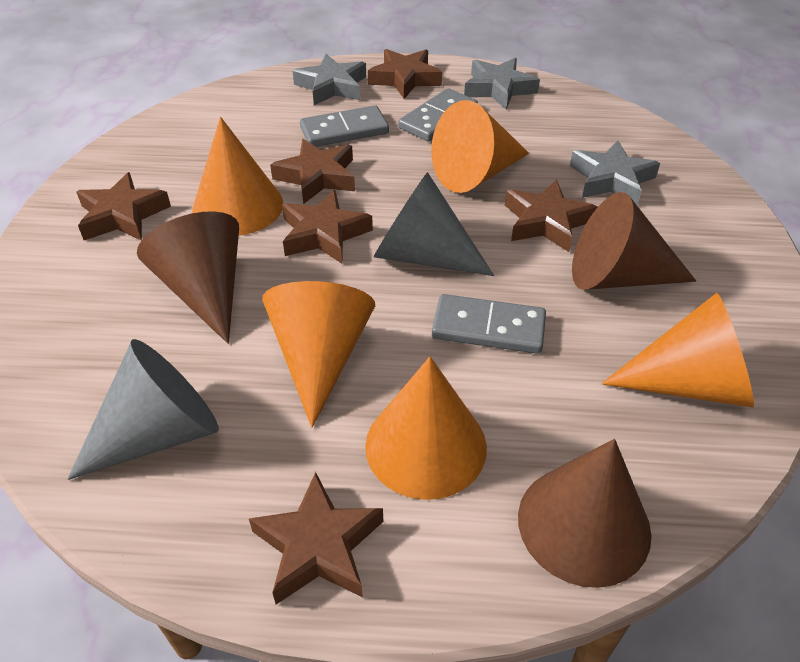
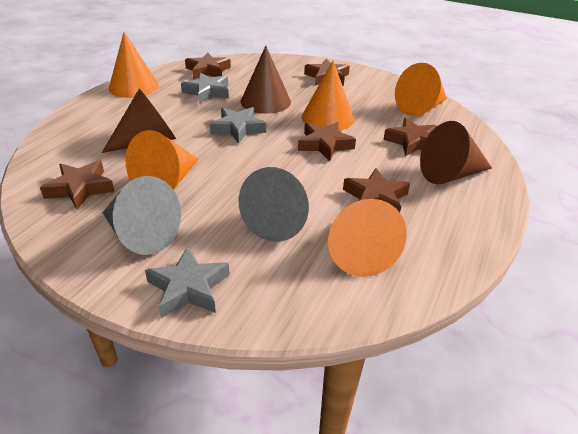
grey domino: [300,105,389,147] [398,88,478,141] [432,294,546,354] = 3 -> none = 0

